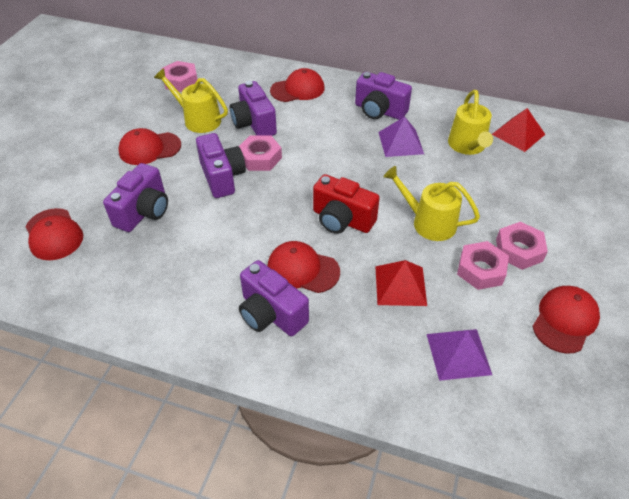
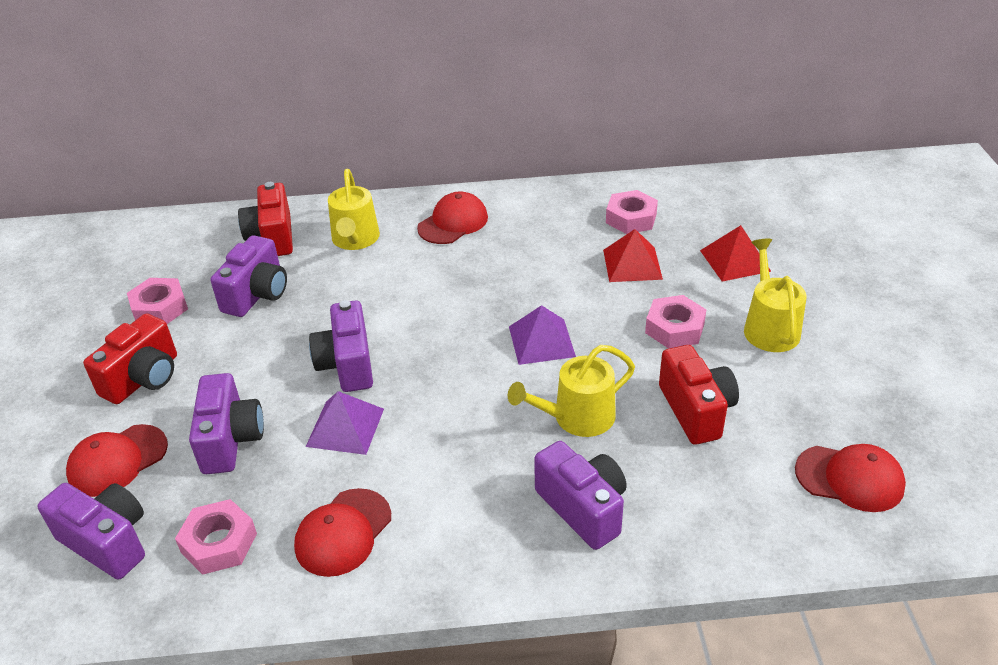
red camera: [313,174,380,234] = 1 -> [83,314,177,404] [238,182,293,256] [659,345,739,445] = 3
red cap: [25,208,83,260] [118,128,181,165] [268,241,340,293] [270,68,325,102] [532,286,600,354] = 5 -> [66,424,168,497] [294,488,391,577] [417,191,488,244] [795,444,906,512] = 4

